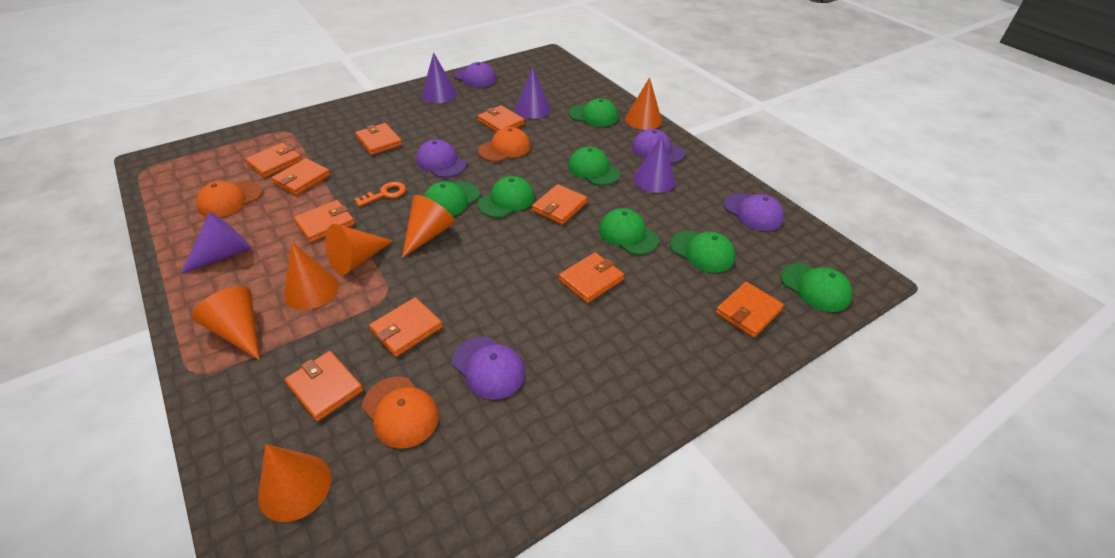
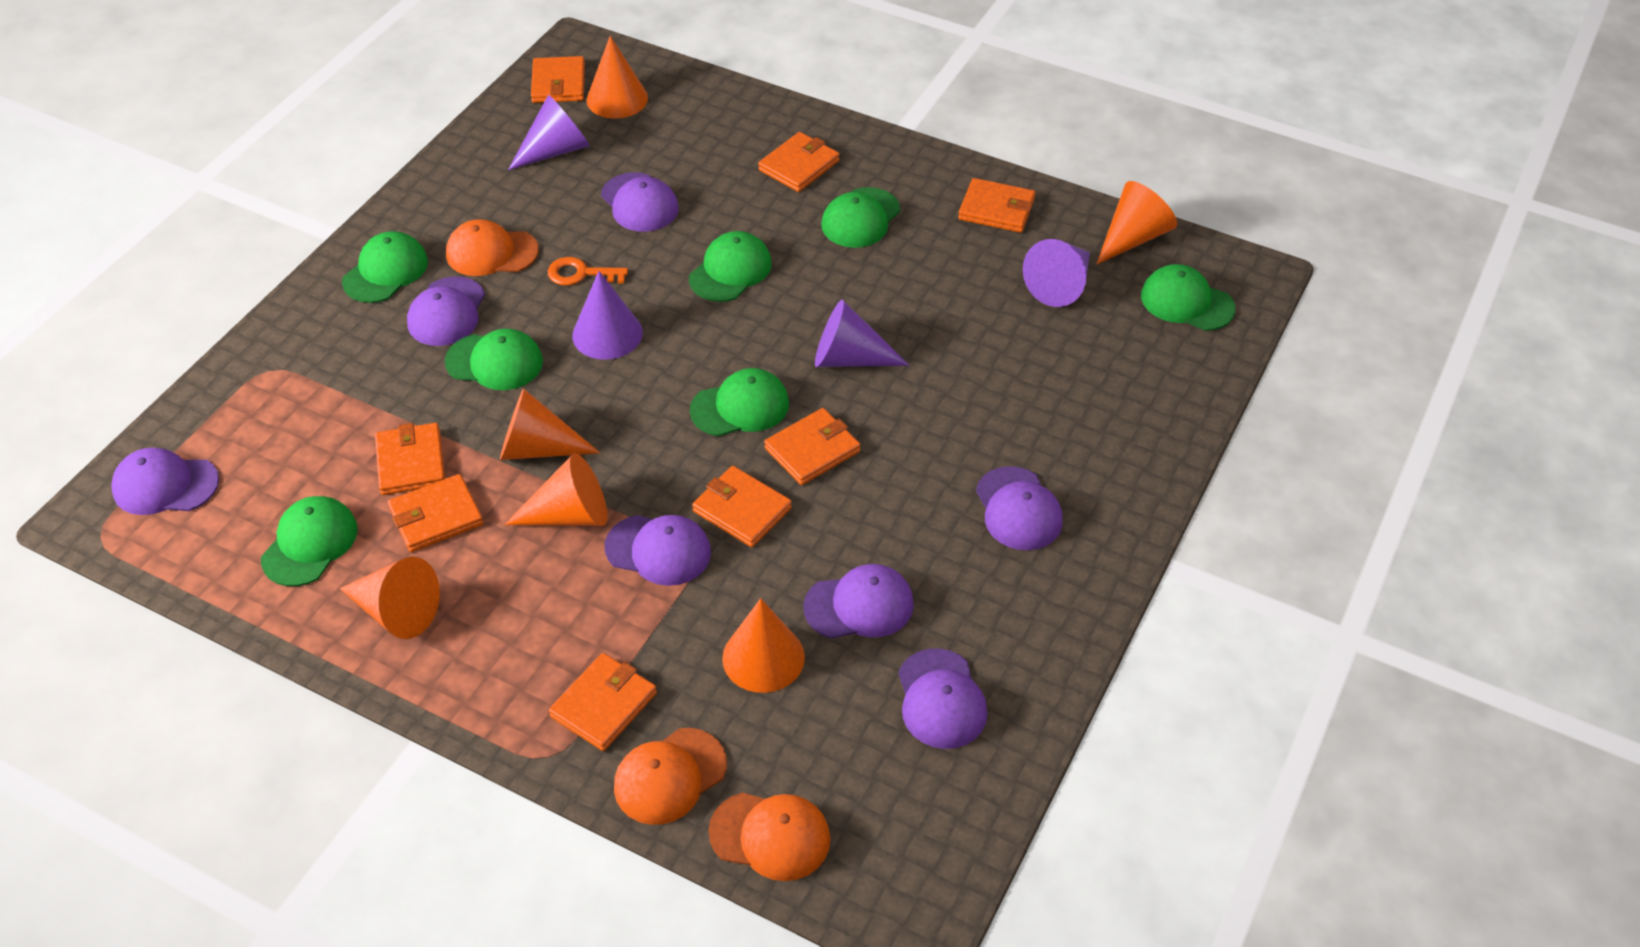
orange wallet: [245,143,302,178] [271,158,331,195] [284,351,363,421] [293,200,355,243] [355,123,402,155] [369,297,443,357] [477,105,525,132] [532,184,587,225] [559,252,624,303] [716,282,784,338] = 10 -> [375,423,445,495] [388,474,484,552] [531,56,585,103] [549,653,657,751] [692,466,792,547] [758,132,840,192] [764,408,861,485] [958,178,1035,233] = 8
purple cap: [416,139,466,177] [452,336,525,400] [453,62,497,88] [632,129,685,164] [724,193,784,231] = 5 -> [111,448,219,515] [407,276,485,346] [601,172,679,232] [605,515,711,586] [803,564,914,638] [898,648,988,749] [976,466,1063,550] = 7

